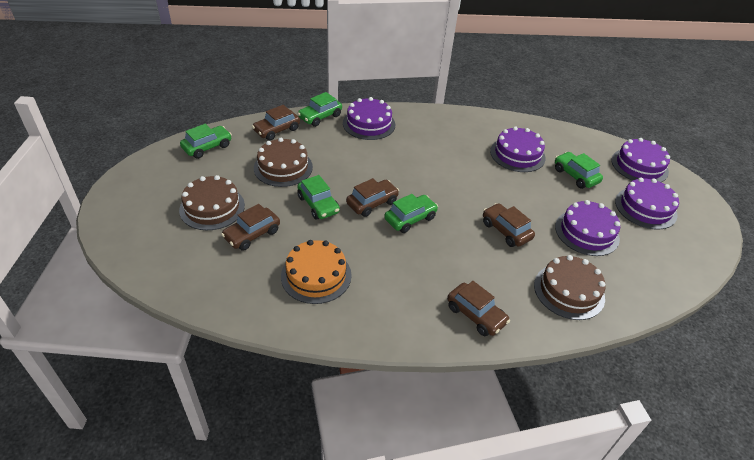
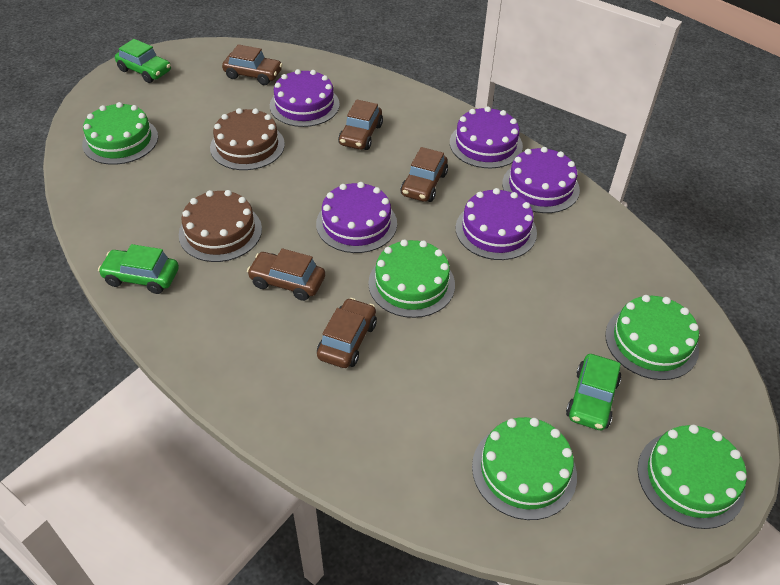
brown cake: [179,175,245,230] [254,138,313,187] [534,255,606,320] = 3 -> [179,190,262,262] [210,108,285,170] = 2
green cake: none = 0 -> [82,102,158,165] [368,240,455,318] [472,417,577,520] [605,295,699,380] [638,425,747,529] = 5
green car: [180,124,232,159] [297,92,342,127] [297,175,340,220] [384,194,438,233] [555,152,603,189] = 5 -> [98,244,179,294] [115,39,171,83] [566,354,621,430] = 3
orange cake: [281,240,352,304] = 1 -> none = 0

